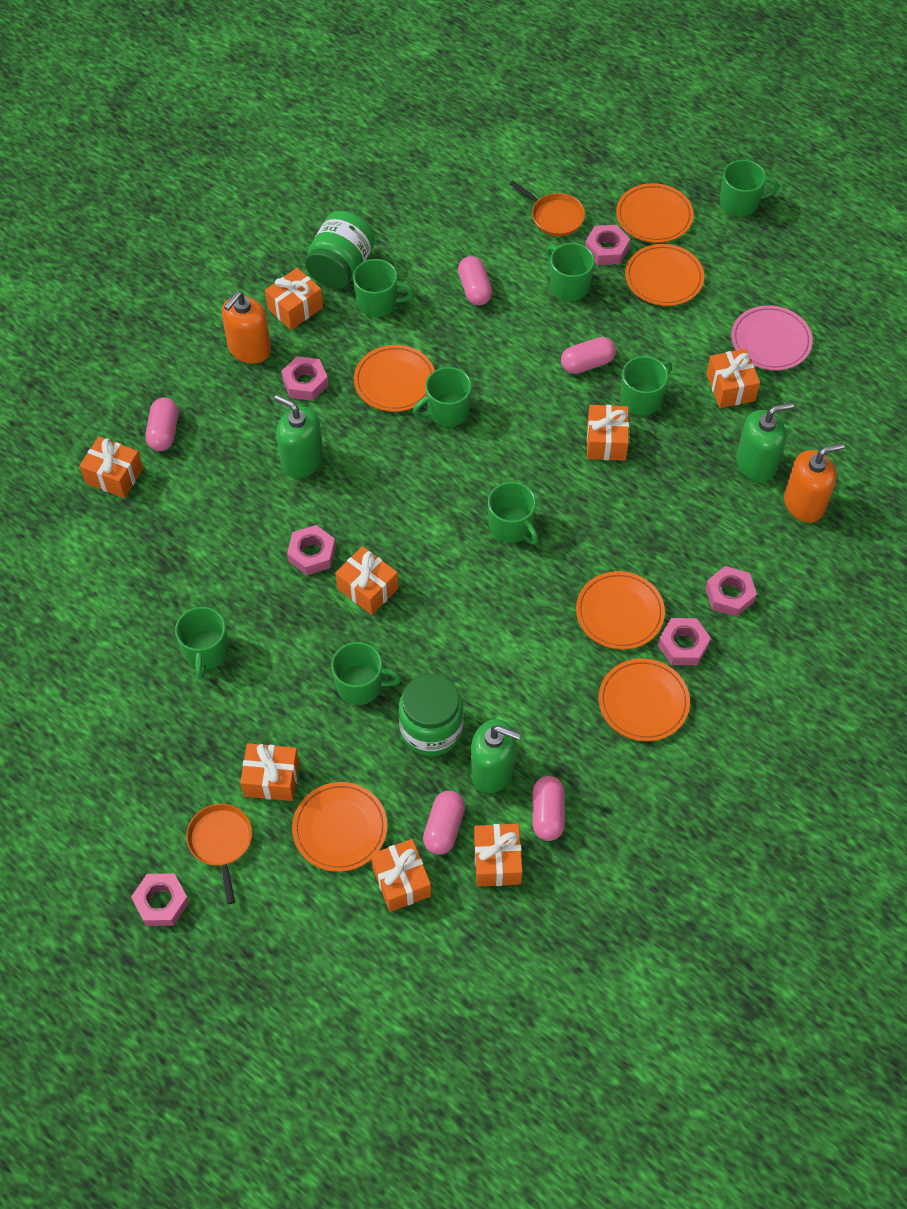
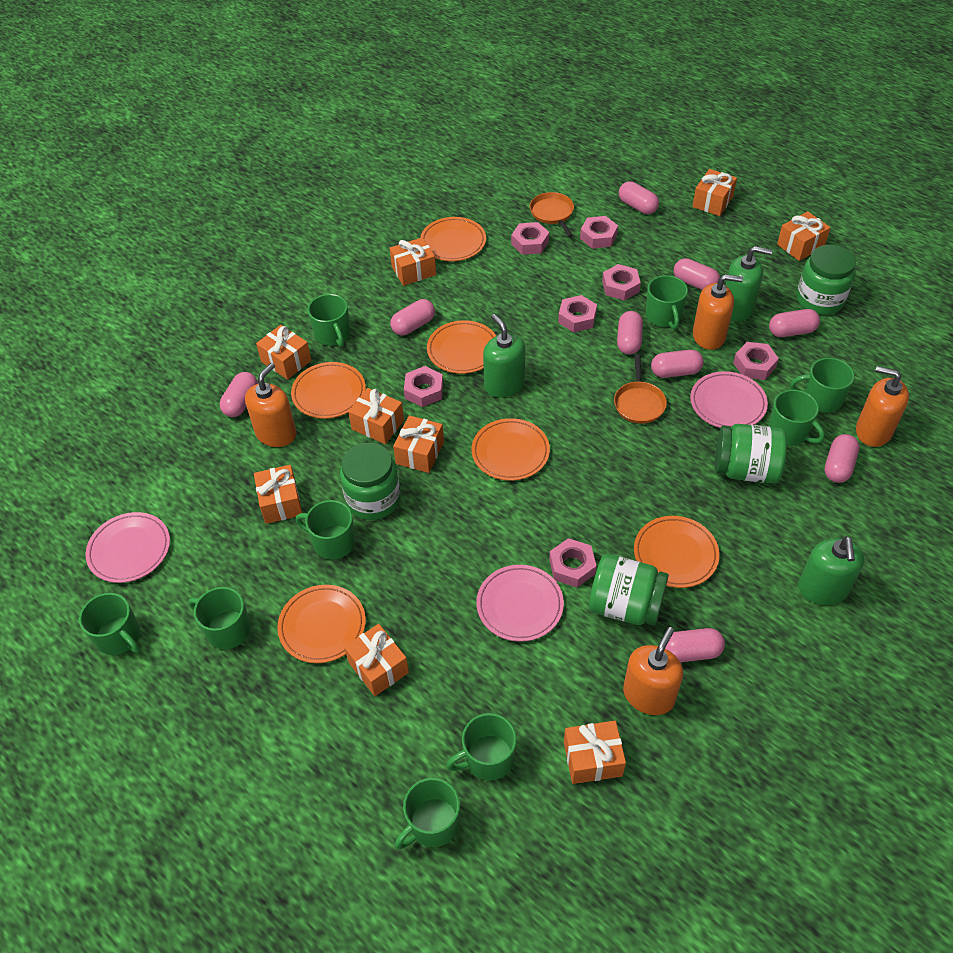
green jar: [305,211,375,289] [399,674,464,756] = 2 -> [340,443,401,520] [589,554,669,626] [715,424,787,484] [797,245,856,315] = 4
green mug: [175,607,229,680] [331,642,402,705] [353,259,414,317] [412,367,472,427] [488,482,538,545] [546,243,595,301] [620,356,672,416] [720,160,779,216] = 8 -> [79,593,140,655] [188,587,251,649] [295,500,356,559] [308,294,350,347] [395,778,460,850] [446,713,517,781] [646,275,688,329] [768,390,825,446] [790,358,855,413] = 9
orange gift: [79,436,143,498] [240,743,299,801] [265,268,323,330] [335,546,398,615] [371,839,431,912] [474,824,523,887] [587,405,629,461] [706,349,760,408] = 8 -> [254,465,302,524] [256,325,311,380] [344,624,409,696] [348,388,404,444] [390,237,436,286] [393,415,444,473] [564,721,626,784] [692,169,737,216] [777,211,831,261] = 9
orange soap dispenser: [222,291,271,364] [784,443,845,523] = 2 -> [245,363,297,447] [623,627,683,715] [693,274,743,350] [856,366,909,447] = 4
pink capsule: [146,397,178,451] [423,791,465,855] [458,256,492,305] [533,776,565,841] [561,337,616,374] = 5 -> [220,372,258,417] [390,299,435,335] [617,311,643,355] [619,181,659,214] [651,350,704,378] [665,628,725,662] [674,258,720,290] [769,309,820,337] [824,434,859,483] = 9
pink nut: [131,873,189,926] [281,356,328,401] [287,525,336,575] [585,225,630,265] [658,618,711,665] [705,566,757,617] = 6 -> [404,366,443,407] [511,222,549,255] [549,538,596,587] [558,295,597,333] [580,216,618,249] [602,264,641,300] [733,342,779,380] = 7
pink plate: [731,305,813,370] = 1 -> [85,512,170,583] [476,565,564,642] [690,371,768,428] = 3

